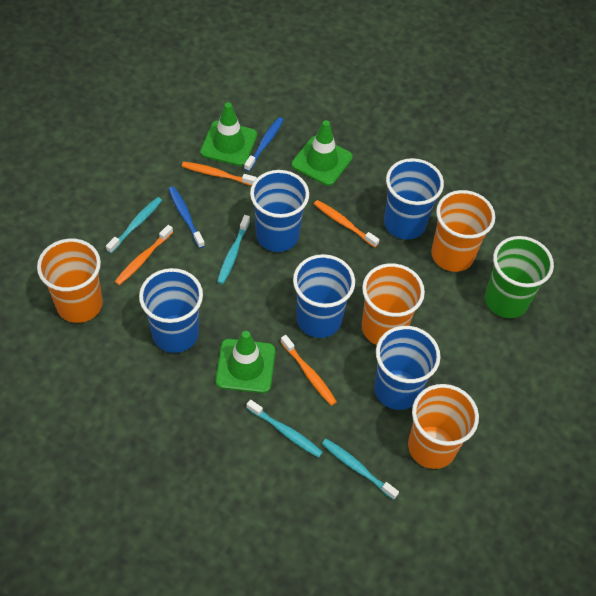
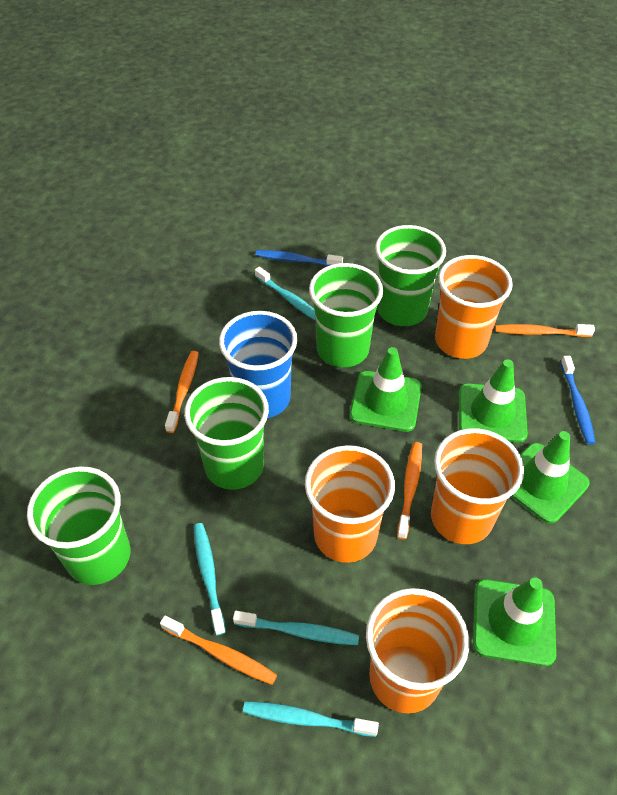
blue cup: [139,268,203,353] [250,170,309,252] [293,254,355,338] [374,326,441,410] [384,158,444,240] = 5 -> [219,311,297,418] = 1
green cup: [485,236,554,318] = 1 -> [27,466,130,585] [184,377,269,490] [309,263,383,367] [375,225,446,326] = 4
green traffic cone: [200,102,257,166] [216,331,275,393] [292,120,353,186] = 3 -> [350,347,422,432] [459,359,528,443] [473,577,556,666] [511,431,590,524] = 4

